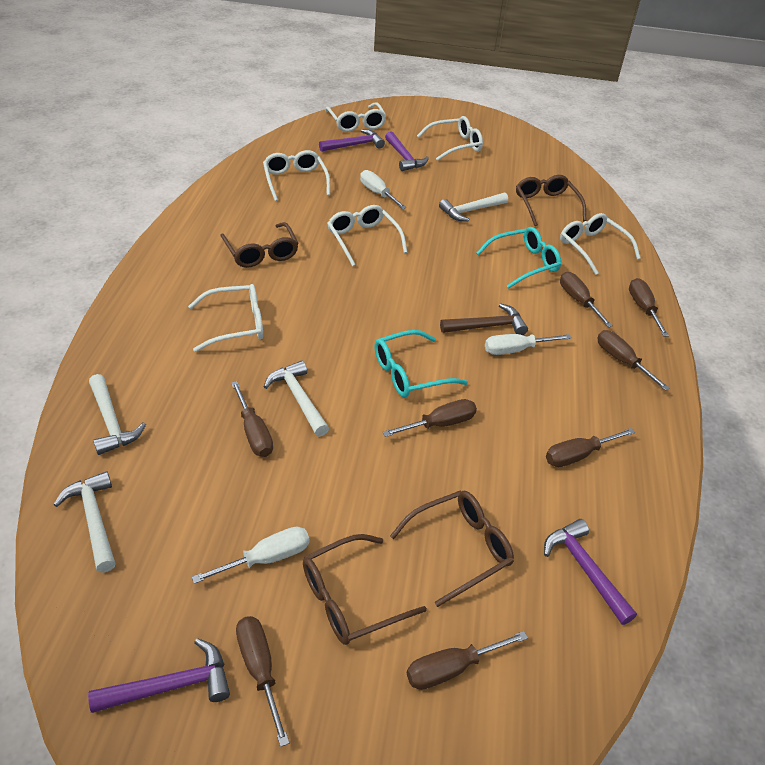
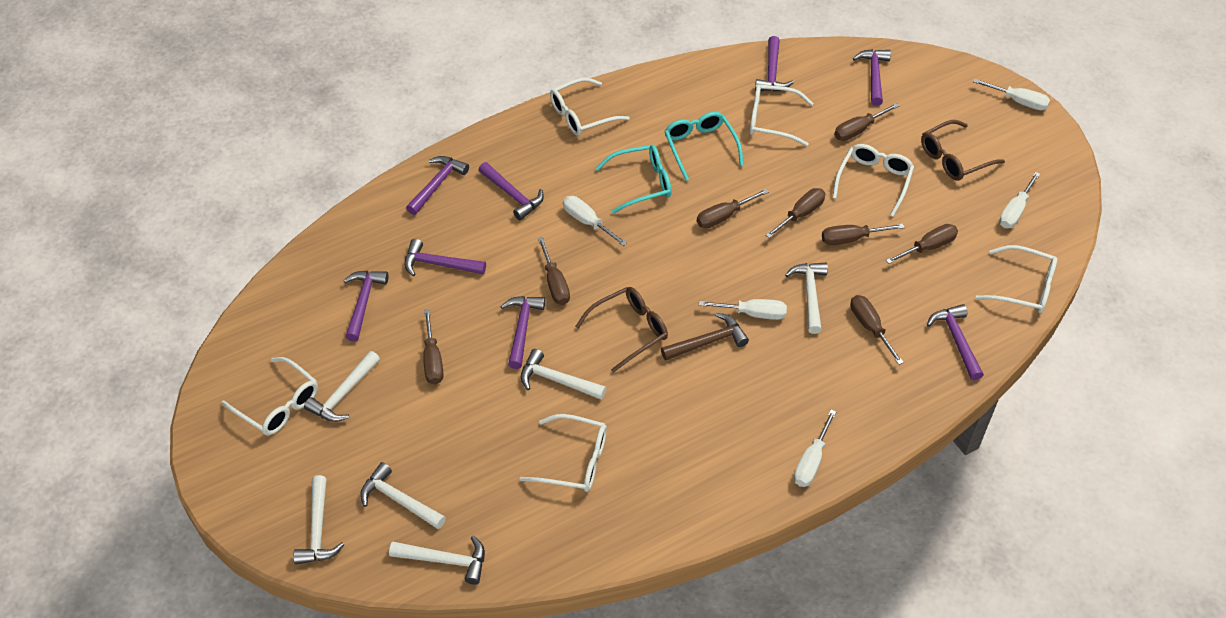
brown glasses: [220,222,299,268] [303,534,427,645] [390,491,514,607] [516,175,587,226] = 4 -> [575,287,668,373] [921,120,1005,181] = 2
purple hammer: [88,638,230,713] [319,129,385,152] [385,131,429,171] [544,519,637,625] = 4 -> [343,271,388,342] [404,239,486,276] [406,156,469,215] [479,162,544,220] [500,296,545,369] [755,36,794,92] [853,49,891,106] [927,304,984,381] = 8
white hammer: [53,471,116,572] [89,374,146,455] [264,361,329,436] [439,193,508,222] = 4 -> [293,475,344,564] [304,351,380,422] [360,462,446,529] [389,536,485,585] [521,349,606,400] [785,263,828,334] = 6
white screwdriver: [192,526,310,584] [360,170,407,209] [485,334,572,355] = 3 -> [563,196,627,246] [699,299,787,320] [794,410,836,487] [973,78,1050,110] [999,172,1040,228] = 5

